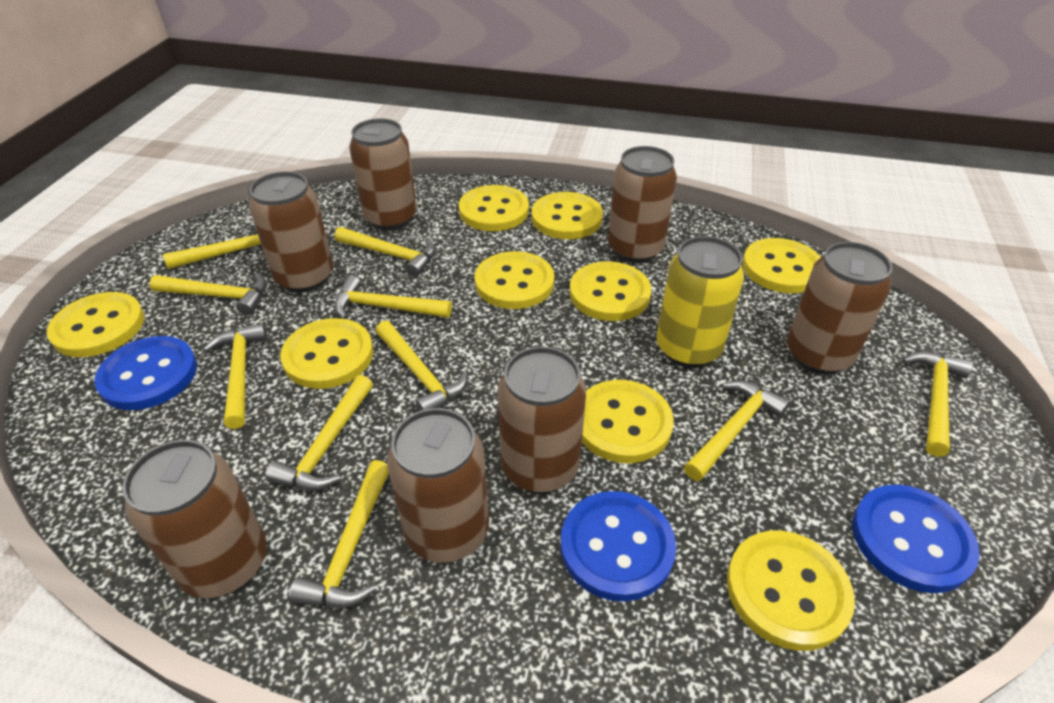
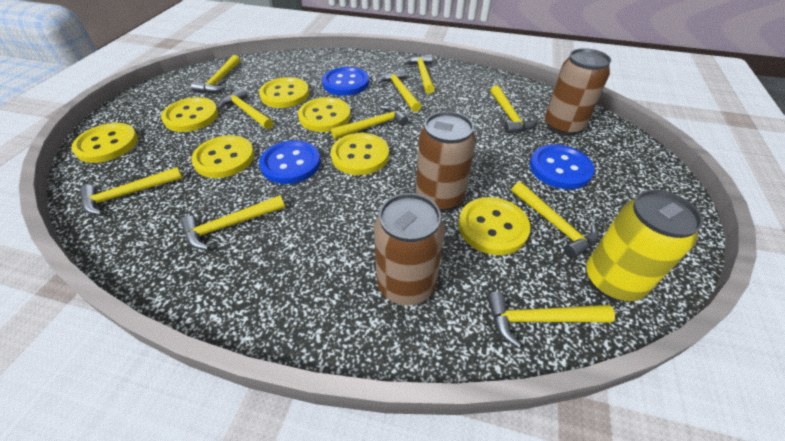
brown can: [122,440,267,598] [249,171,333,293] [349,118,417,231] [387,408,489,562] [498,346,586,493] [608,146,677,263] [787,242,893,374] = 7 -> [374,193,445,305] [416,111,476,211] [545,48,611,136] = 3
yellow button: [47,292,144,357] [280,318,373,389] [459,185,529,231] [475,251,554,309] [532,192,603,239] [569,261,651,321] [582,380,674,463] [727,530,855,651] [742,238,821,293] = 9 -> [72,123,138,163] [161,97,218,132] [191,135,254,178] [259,77,309,108] [298,97,351,132] [331,133,389,175] [459,197,531,255] = 7

